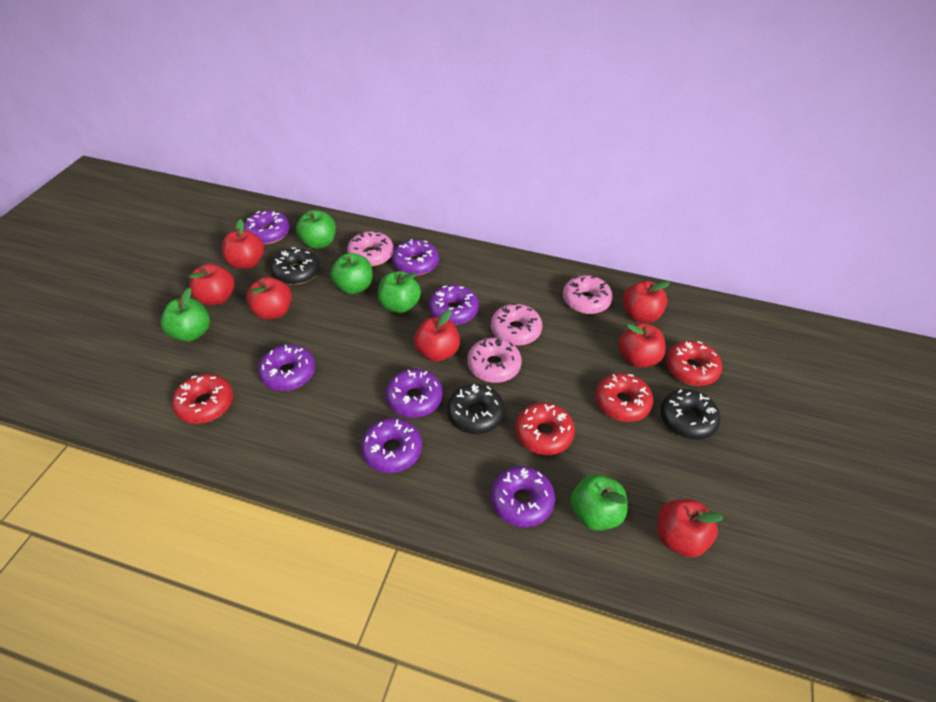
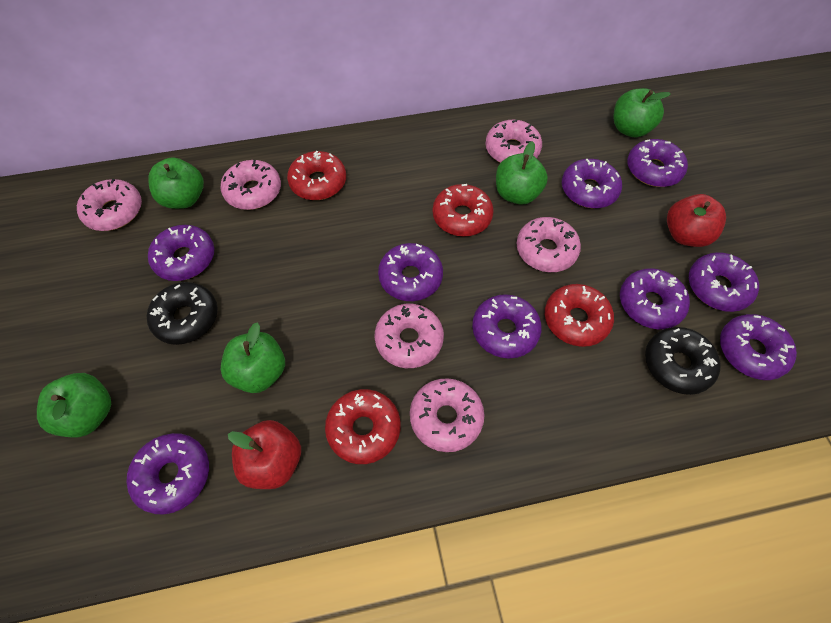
black donut: [271,247,320,285] [447,384,505,434] [660,389,721,440] = 3 -> [147,282,218,345] [645,327,721,395] = 2
pink donut: [347,231,394,267] [467,338,522,383] [491,303,542,345] [563,275,613,314] = 4 -> [77,179,142,231] [220,160,281,210] [375,304,444,368] [410,378,485,452] [486,119,542,163] [517,217,581,272] = 6
purple donut: [244,211,290,244] [258,345,315,391] [361,418,422,473] [386,369,443,418] [392,239,439,276] [429,285,479,325] [491,466,555,527] = 7 -> [126,433,209,514] [148,225,214,281] [378,243,443,301] [472,294,542,358] [562,159,622,208] [620,268,690,329] [627,139,688,187] [689,252,759,312] [720,314,797,380] = 9
red apple: [189,263,235,305] [222,219,264,269] [246,277,292,320] [414,309,460,362] [618,323,666,368] [623,281,670,323] [658,499,724,558] = 7 -> [228,420,301,489] [667,194,726,247] = 2

